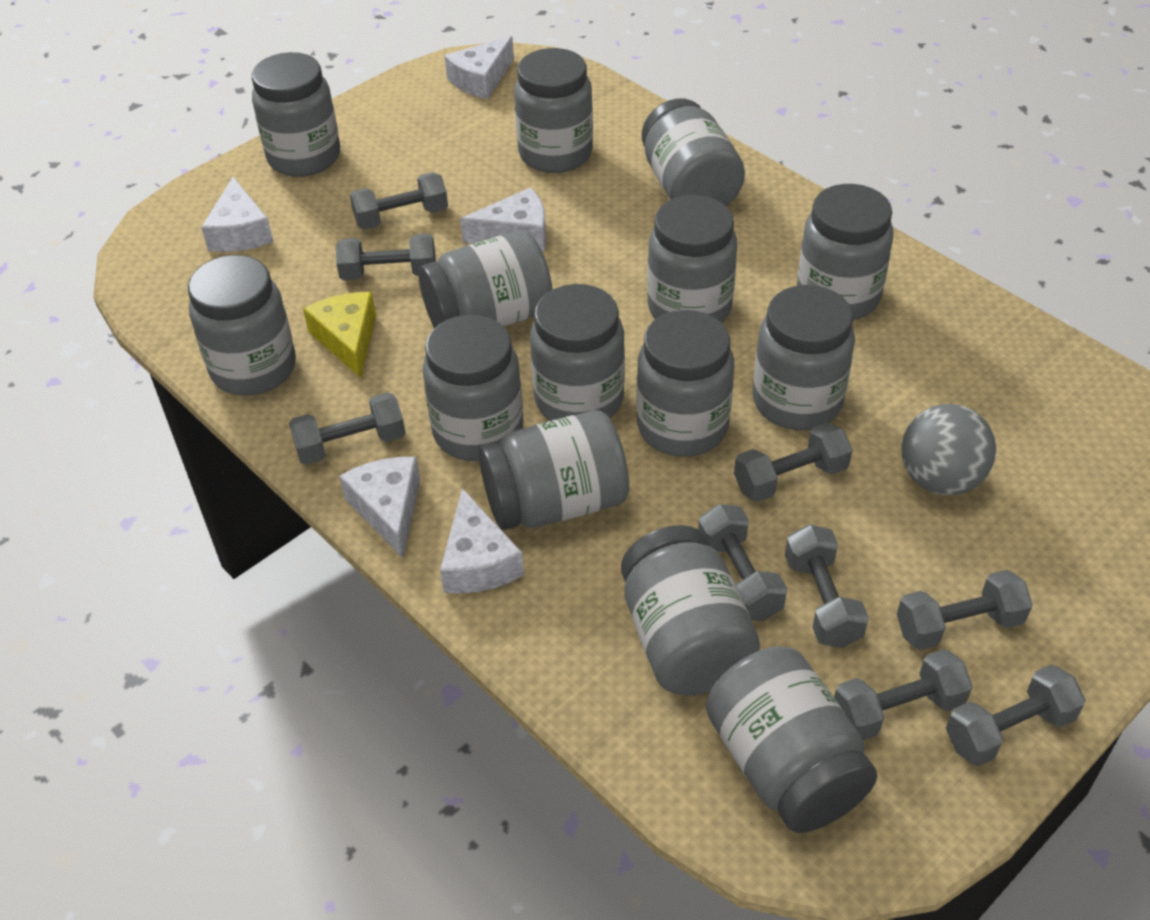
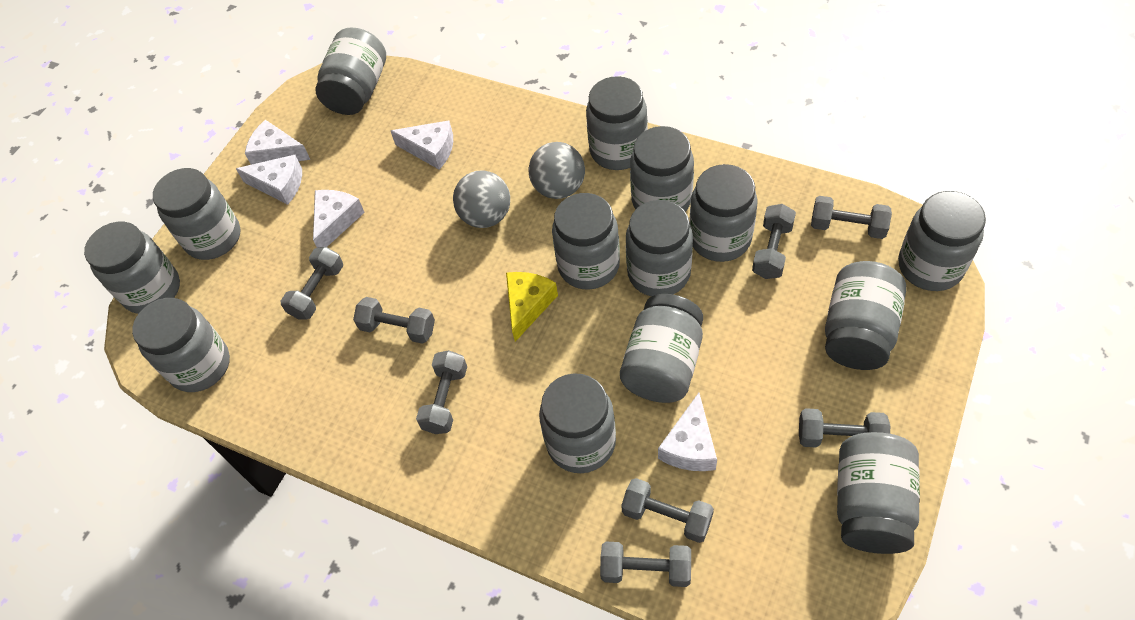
grey ball: [901,404,996,495] = 1 -> [453,170,510,228] [528,142,585,199] = 2
grey dumbbell: [289,392,405,465] [336,234,436,281] [350,172,448,229] [698,504,787,621] [734,423,852,502] [785,524,869,648] [834,649,973,740] [897,570,1032,650] [946,665,1086,766] = 9 -> [280,247,343,320] [353,297,435,344] [416,350,467,434] [600,541,691,587] [621,478,714,543] [752,204,796,279] [799,408,890,448] [811,196,892,239] = 8

